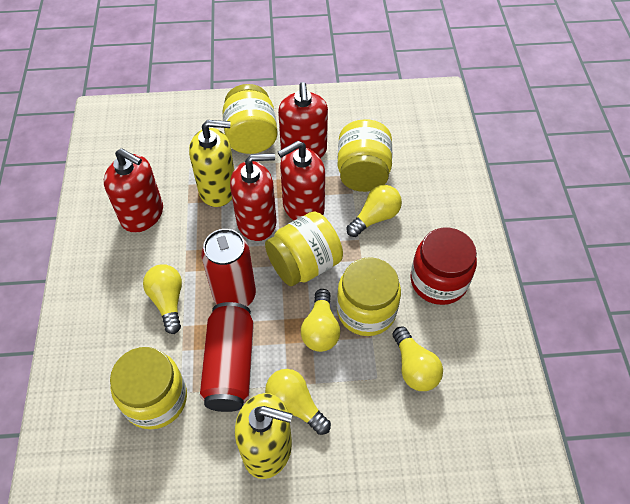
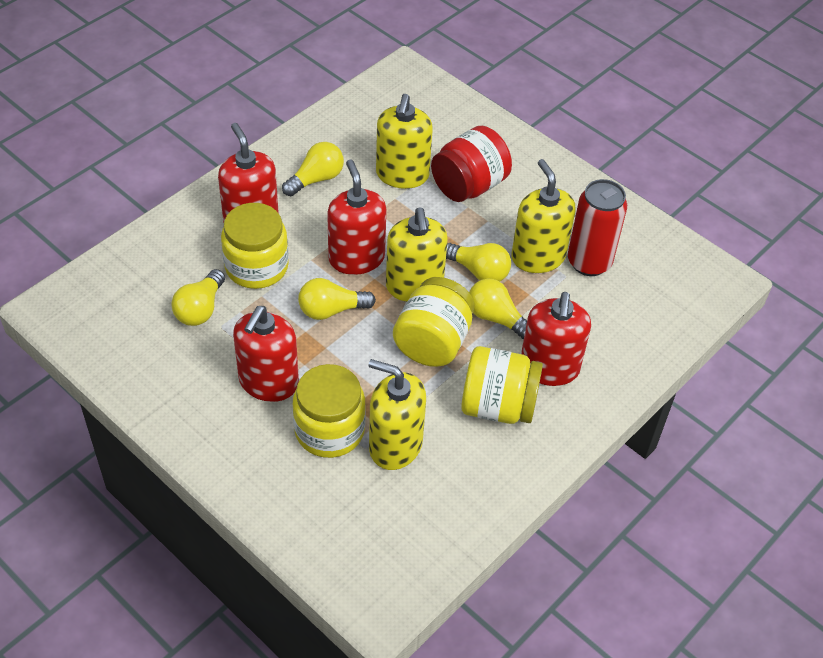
red can: [200,302,254,412] [201,229,256,306] = 2 -> [568,179,627,276] = 1
yellow jar: [110,347,187,429] [222,84,278,154] [265,211,343,286] [337,119,392,192] [337,257,401,336] = 5 -> [221,203,289,289] [293,364,366,458] [393,277,474,367] [461,346,543,424] = 4
yellow soap dispenser: [189,120,234,207] [235,393,292,479] = 2 -> [368,359,426,470] [376,94,433,189] [386,208,448,302] [511,159,575,273] = 4

